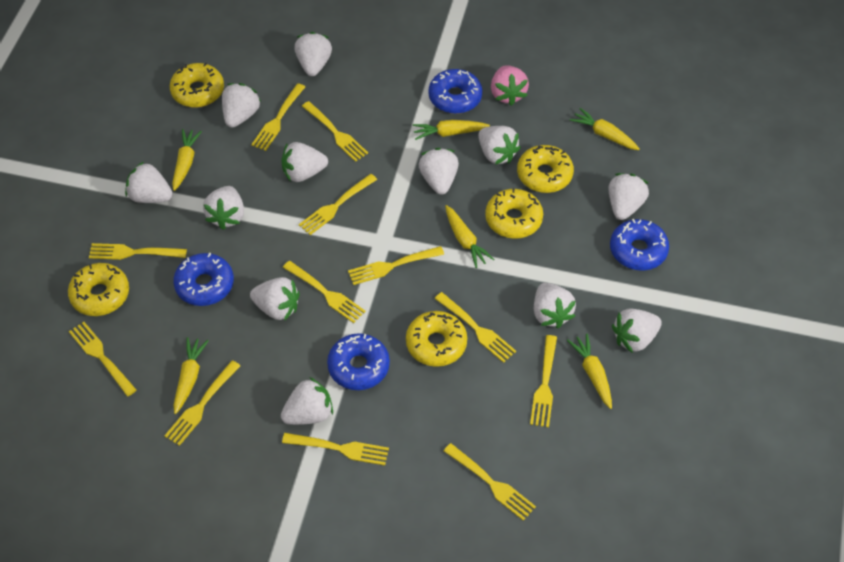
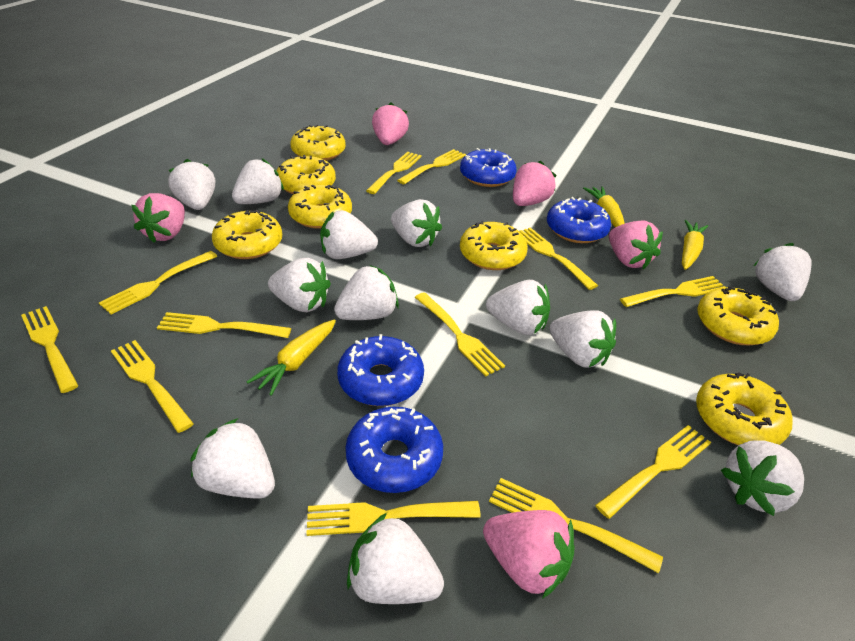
pink strawberry: [491,66,529,106] = 1 -> [131,193,185,243] [372,103,409,145] [483,510,575,599] [513,160,556,206] [609,221,663,270] = 5
yellow carrot: [172,129,202,191] [173,337,209,414] [413,120,490,140] [445,205,494,268] [567,334,612,409] [570,108,640,150] = 6 -> [247,319,336,396] [583,186,625,227] [682,220,708,270] = 3
yellow donut: [68,263,129,316] [170,63,224,108] [406,311,467,367] [485,188,543,239] [517,145,574,193] = 5 -> [212,210,282,259] [277,155,336,194] [288,185,352,229] [290,125,346,161] [460,220,528,270] [696,372,793,445] [697,286,779,345] = 7

